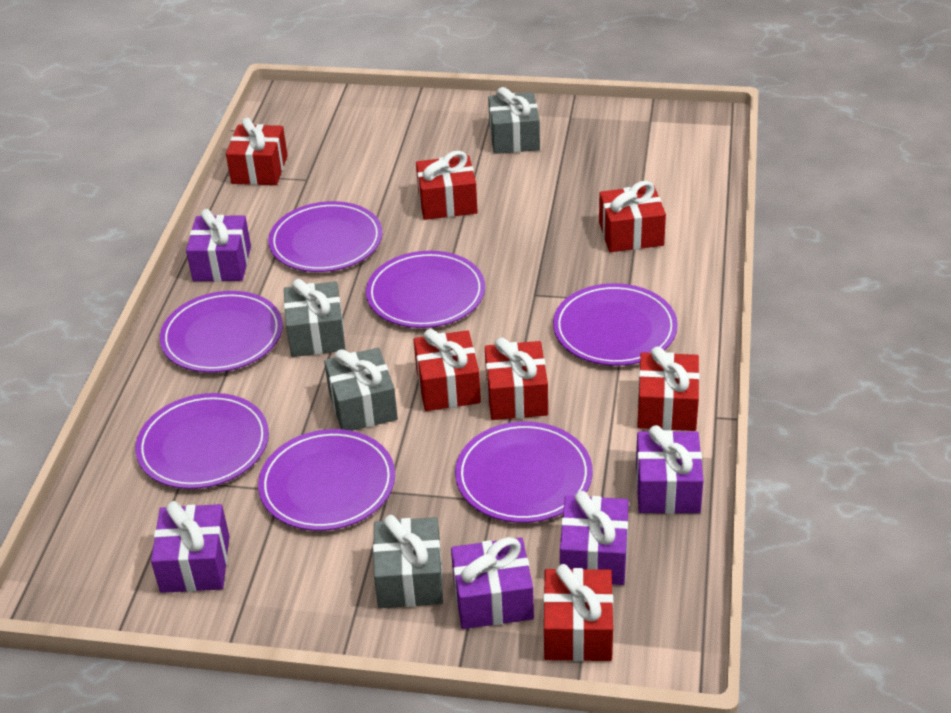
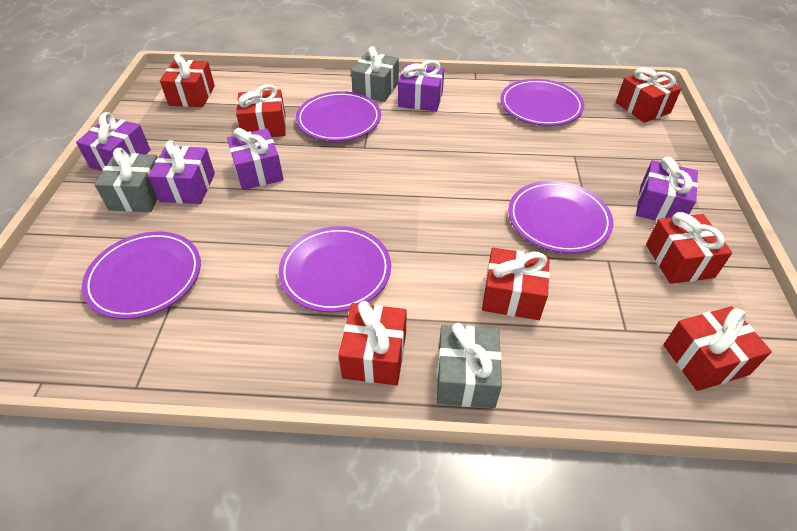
grey gift: [284,279,345,357] [324,348,398,431] [373,515,443,608] [488,87,540,154] = 4 -> [95,148,158,212] [351,46,399,102] [437,323,502,408] = 3
purple plate: [135,393,269,489] [160,291,283,373] [258,429,395,531] [268,201,383,272] [366,251,485,328] [455,421,593,523] [553,283,678,366] = 7 -> [82,231,201,319] [279,226,391,312] [296,91,381,141] [500,79,584,126] [508,181,613,253] = 5

